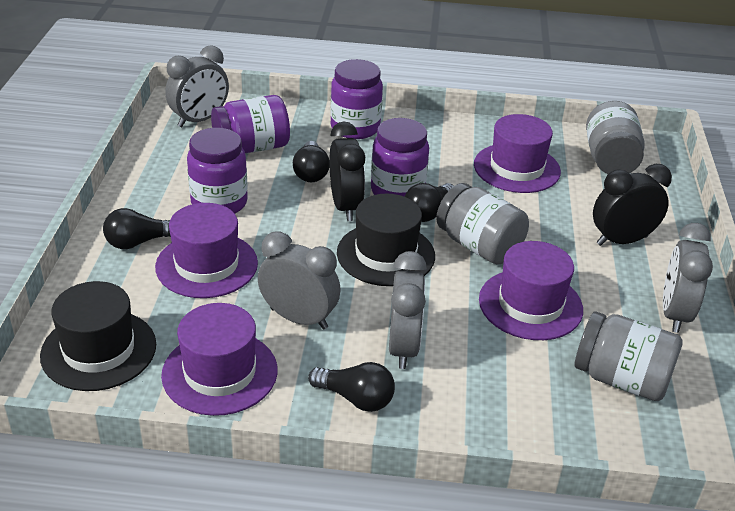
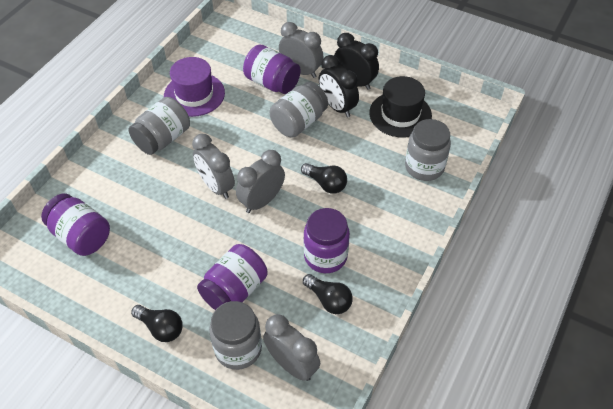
black hat: [40,281,156,391] [337,194,435,286] = 2 -> [369,76,432,138] = 1
black light bulb: [103,208,171,249] [293,141,330,182] [308,362,395,412] [405,183,454,222] = 4 -> [131,305,183,342] [301,163,347,194] [303,274,353,314] = 3
grey jar: [436,183,529,265] [575,311,683,401] [586,101,645,174] = 3 -> [129,97,190,155] [209,301,262,370] [270,82,328,138] [405,119,451,181] = 4
purple hat: [155,203,258,298] [161,303,278,416] [474,114,561,193] [479,241,583,340] = 4 -> [164,57,225,117] = 1

